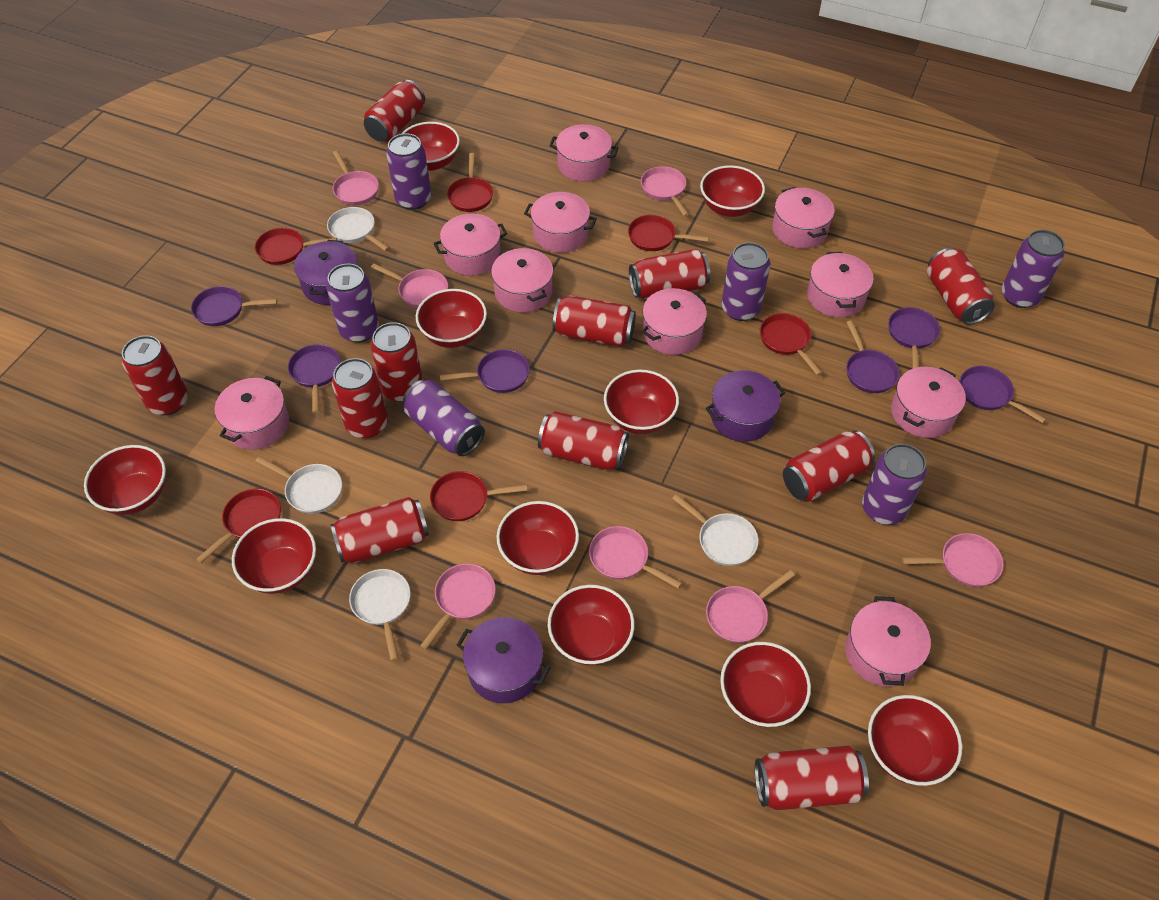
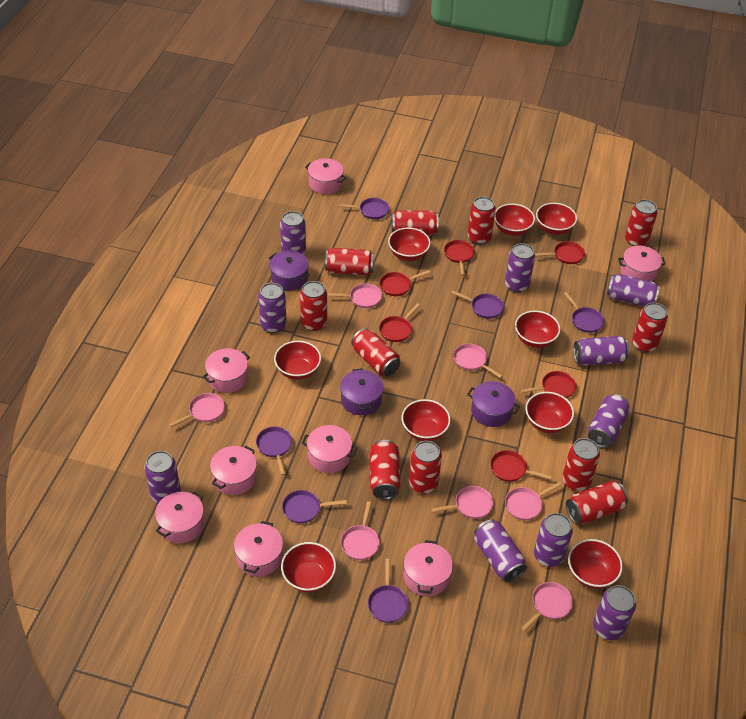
pink pot: [215,376,289,450] [434,213,507,276] [491,248,553,312] [524,192,597,253] [549,124,619,182] [642,288,707,355] [772,187,834,249] [807,252,874,318] [845,596,931,687] [891,367,966,438] = 10 -> [155,491,204,543] [203,348,250,393] [210,446,257,495] [234,521,283,577] [302,425,357,473] [305,158,347,194] [404,540,453,597] [618,245,666,282] = 8
purple can: [326,264,379,343] [386,133,431,210] [403,380,485,456] [721,242,770,321] [862,444,927,525] [1002,230,1065,308] = 6 -> [144,451,181,503] [258,283,287,333] [280,211,306,255] [474,519,527,582] [505,243,535,292] [534,513,573,567] [573,336,629,365] [588,394,630,448] [593,585,636,640] [607,274,660,306] = 10
red bowl: [84,445,166,515] [232,518,316,594] [401,122,460,171] [416,289,487,348] [496,501,579,575] [548,585,635,665] [604,369,679,434] [700,165,765,217] [720,642,811,727] [868,695,962,786] = 10 -> [274,341,321,380] [281,542,336,592] [388,227,431,261] [402,399,450,441] [494,204,535,236] [515,310,560,348] [526,392,574,433] [536,203,577,235] [568,539,623,589] = 9
white pan: [255,456,342,514] [327,207,389,251] [349,569,411,661] [672,494,758,566] = 4 -> none = 0

